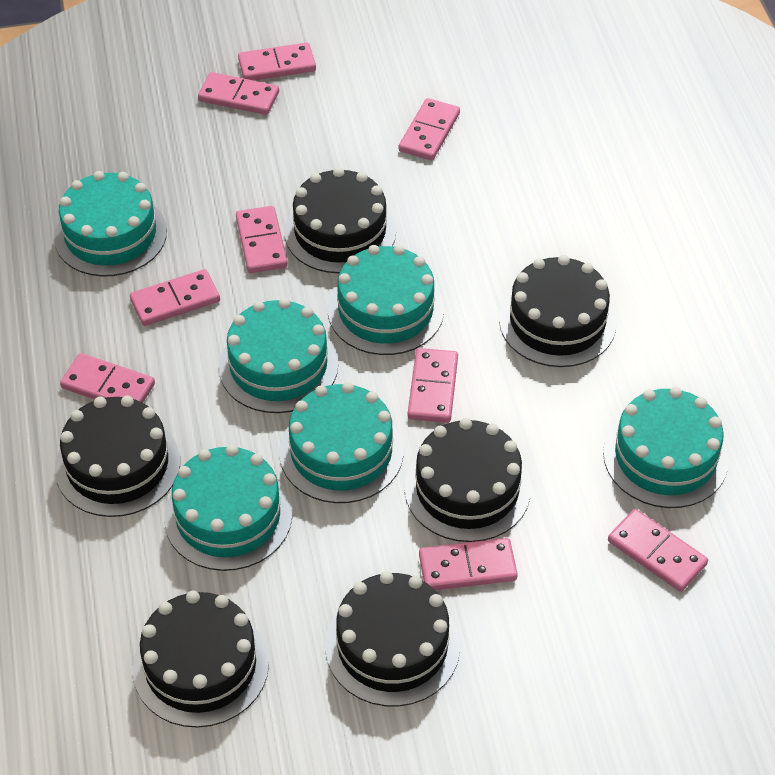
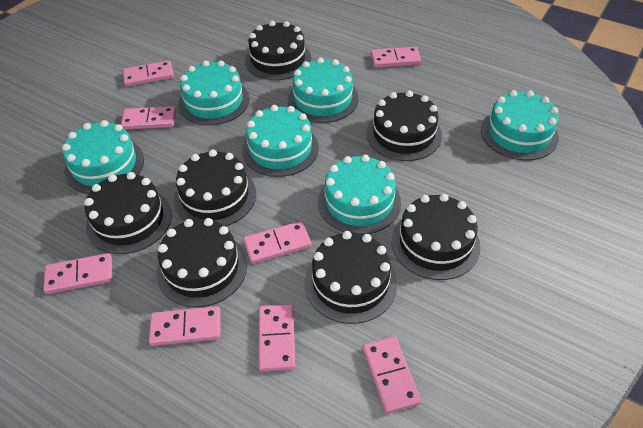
black cake: [55,395,180,517] [133,591,269,728] [284,167,396,273] [325,571,460,707] [404,418,531,542] [499,255,616,367] = 6 -> [84,172,172,254] [156,218,247,307] [174,149,256,226] [245,21,311,80] [305,231,397,324] [366,91,442,161] [391,194,481,280] = 7
pink domino: [60,353,155,403] [130,269,220,326] [198,72,279,115] [236,206,288,273] [238,42,316,81] [399,98,460,160] [408,348,458,423] [419,538,518,590] [608,509,708,592] = 9 -> [43,253,112,294] [121,106,176,129] [123,60,174,87] [149,306,221,346] [243,221,311,264] [259,304,295,372] [363,337,421,414] [371,47,421,68] = 8

